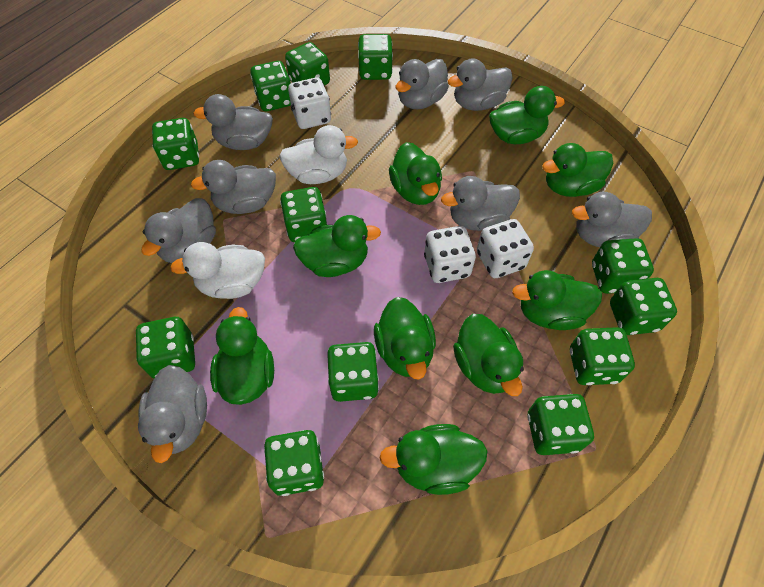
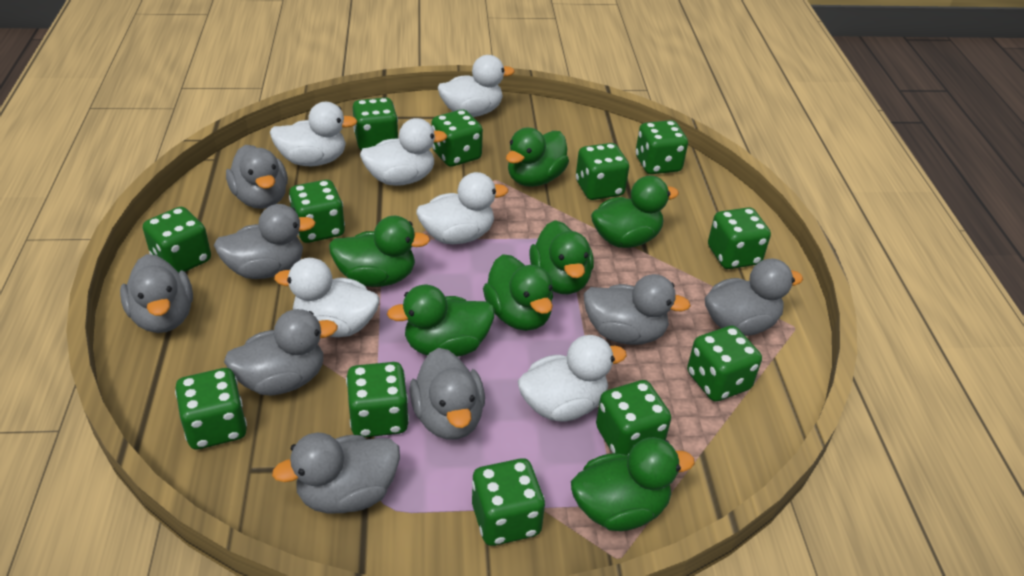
green duck: [210,307,274,405] [293,215,381,277] [374,297,436,379] [380,424,487,495] [389,142,442,205] [453,314,524,396] [489,86,565,144] [512,270,602,330] [542,143,613,197] = 9 -> [329,216,430,287] [387,285,495,357] [483,254,553,331] [506,127,569,187] [529,220,594,294] [571,437,695,531] [591,176,679,248] = 7
white dice: [288,77,331,129] [424,226,476,283] [477,219,534,278] = 3 -> none = 0
white duck: [170,242,265,299] [279,125,358,184] = 2 -> [270,102,358,166] [274,258,380,337] [360,118,447,186] [416,172,508,244] [438,55,515,117] [518,335,627,422] = 6

